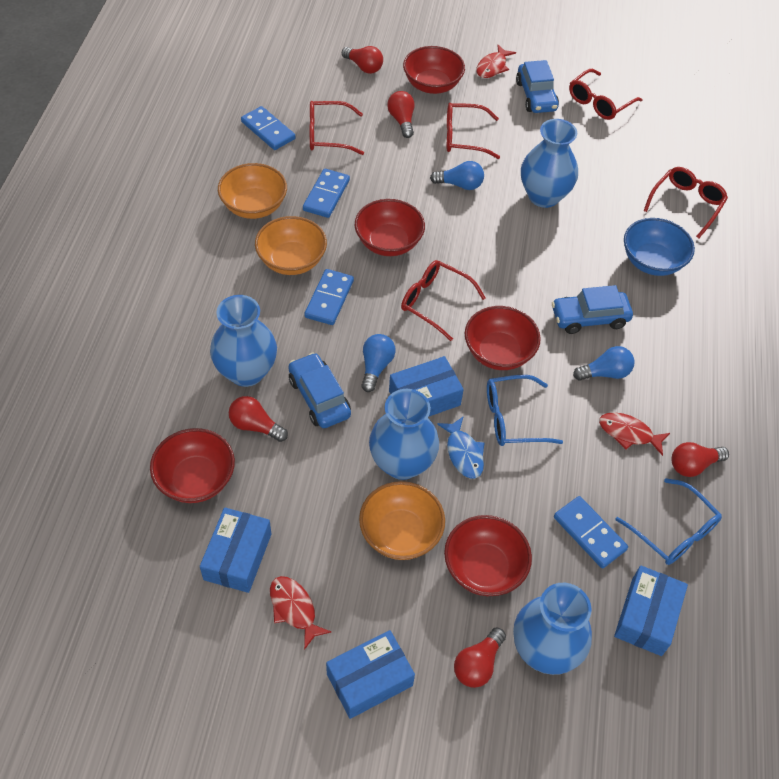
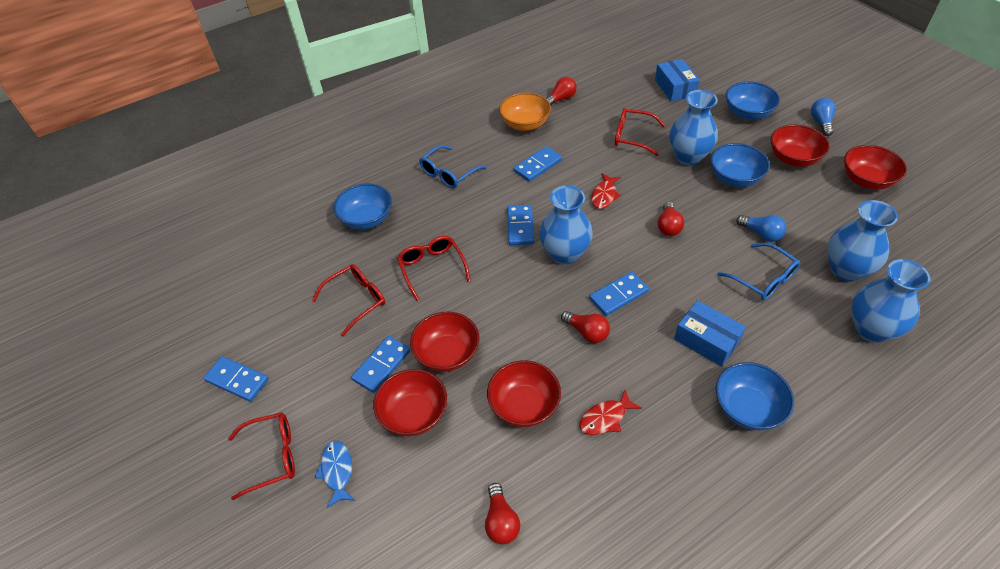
blue bowl: [624,218,695,276] = 1 -> [333,183,392,230] [710,143,770,187] [716,362,794,430] [726,81,780,120] = 4
blue box: [200,507,271,593] [326,630,415,719] [389,356,464,416] [614,565,688,656] = 4 -> [655,59,700,101] [674,300,746,367] = 2
blue car: [288,353,351,428] [516,60,559,113] [552,285,633,334] = 3 -> none = 0
blue domino: [241,106,295,150] [303,169,350,218] [304,269,354,325] [554,496,628,568] = 4 -> [204,356,269,402] [351,336,410,393] [507,205,534,245] [514,146,562,182] [589,272,649,316] = 5
blue light bulb: [361,334,396,392] [430,161,484,190] [573,346,635,381] = 3 -> [736,215,786,242] [811,98,836,136] = 2
orange bowl: [218,163,287,219] [255,216,327,275] [359,481,445,560] = 3 -> [499,92,551,131] = 1
red fish: [270,576,331,650] [476,45,516,78] [599,412,670,456] = 3 -> [579,390,642,435] [591,173,621,209] = 2
red glasses: [310,101,364,155] [401,260,486,341] [447,103,500,159] [569,69,643,120] [644,167,728,238] = 5 -> [228,412,295,500] [312,264,385,336] [397,236,471,301] [615,108,665,156] = 4
red light bulb: [229,396,288,442] [342,46,383,74] [387,91,415,138] [454,627,506,688] [672,442,729,477] = 5 -> [485,483,520,544] [546,77,577,105] [561,311,610,343] [658,202,684,236] = 4

